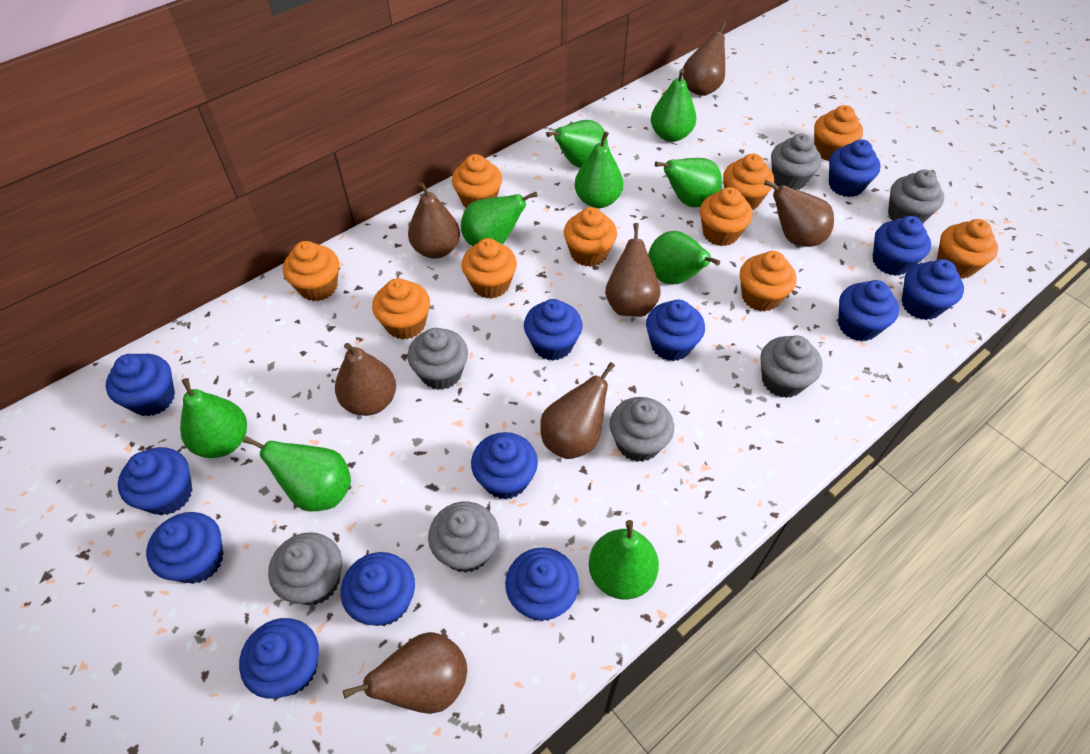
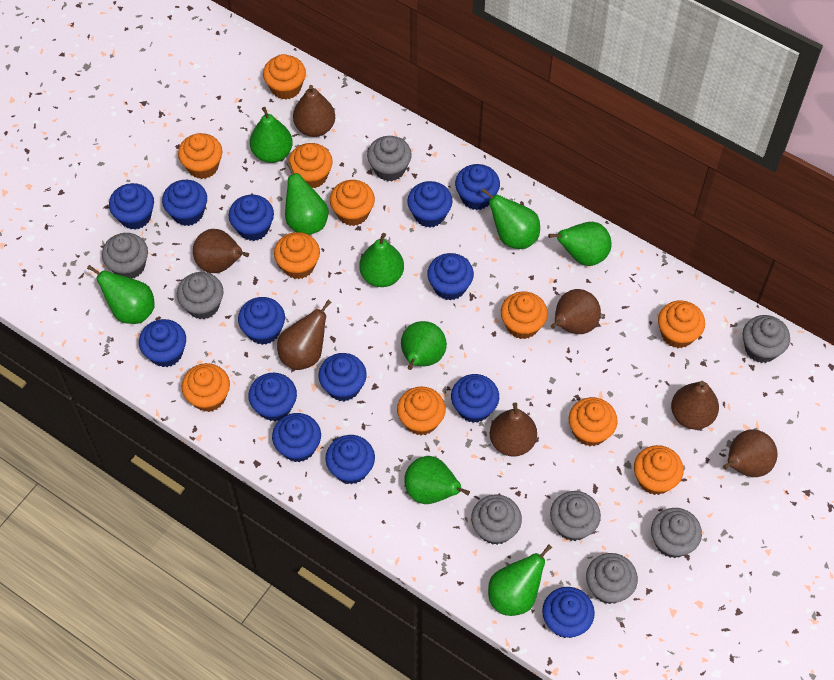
blue cupcake: [106,354,175,416] [118,447,192,515] [146,512,223,584] [239,618,319,699] [341,552,415,626] [471,432,538,500] [505,548,579,621] [524,299,583,361] [646,299,705,361] [829,139,881,197] [838,280,899,341] [873,216,931,276] [901,259,964,320] = 13 -> [109,183,154,230] [139,319,186,367] [162,180,207,226] [229,194,274,241] [238,297,285,345] [248,373,297,421] [272,413,321,462] [319,353,367,401] [325,435,375,484] [407,181,453,227] [427,253,474,300] [451,374,499,423] [455,164,500,210] [542,587,595,638] = 14
grey cupcake: [268,532,342,605] [408,328,468,390] [428,502,499,573] [610,397,674,462] [760,336,823,398] [771,134,821,190] [888,170,944,223] = 7 -> [102,233,148,278] [177,272,224,319] [367,136,412,181] [471,495,522,545] [550,491,601,541] [586,553,638,604] [651,508,702,558] [743,315,790,363] = 8
orange cupcake: [283,241,339,301] [372,278,430,339] [452,154,502,208] [461,238,517,299] [564,207,617,267] [700,187,753,246] [723,154,774,210] [740,251,796,311] [814,105,863,161] [937,219,998,279] = 10 -> [178,133,222,179] [182,363,230,412] [263,54,306,100] [274,232,320,279] [288,143,333,188] [330,180,375,226] [397,386,446,436] [501,292,548,339] [569,397,618,446] [634,445,684,495] [658,301,705,348] = 11

